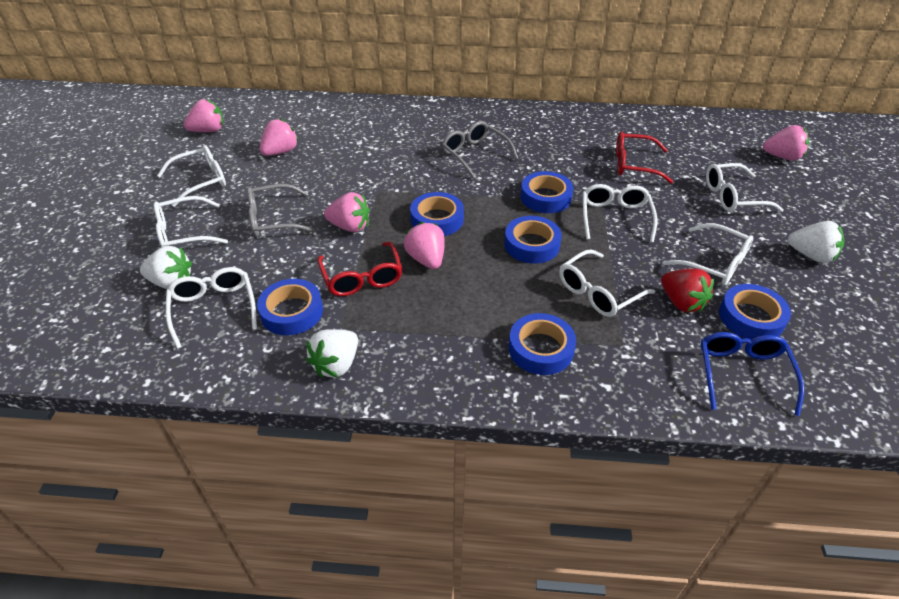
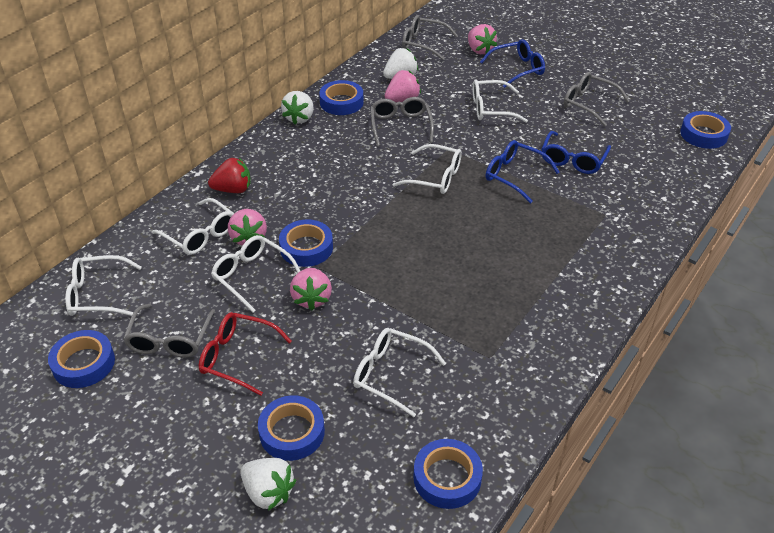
blue glasses: [700,332,804,416] = 1 -> [480,39,545,88] [486,140,559,203] [541,131,611,174] = 3
grey glasses: [247,184,315,237] [442,121,518,179] = 2 -> [123,304,215,358] [370,97,434,146] [402,15,458,60] [564,72,629,126] = 4
pink strawberry: [184,99,223,132] [260,119,299,156] [324,192,370,232] [404,222,445,269] [763,125,809,161] = 5 -> [228,209,267,246] [290,268,332,310] [385,70,421,102] [468,24,497,54] = 4
red glasses: [317,242,402,296] [616,131,673,184] = 2 -> [199,312,292,396] = 1
white glasses: [154,196,228,248] [157,145,226,207] [166,267,257,349] [559,249,655,317] [583,184,657,243] [663,223,754,285] [706,163,784,212] = 7 -> [65,255,142,316] [152,198,234,255] [211,235,300,313] [353,328,446,417] [392,144,462,194] [473,79,528,123] = 6

